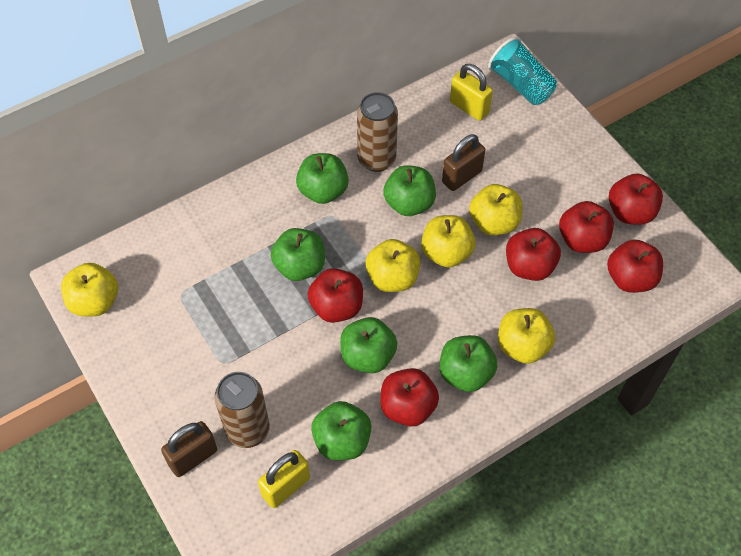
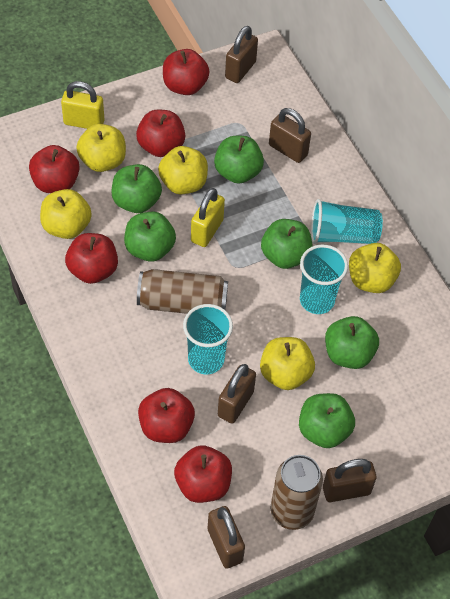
brown padlock: [161,421,217,477] [442,134,485,191] = 2 -> [208,506,245,569] [218,364,256,424] [225,26,258,83] [269,108,311,163] [323,459,377,502] = 5
turquoise cup: [488,37,557,105] = 1 -> [183,304,233,374] [300,245,348,314] [311,199,383,244] = 3

